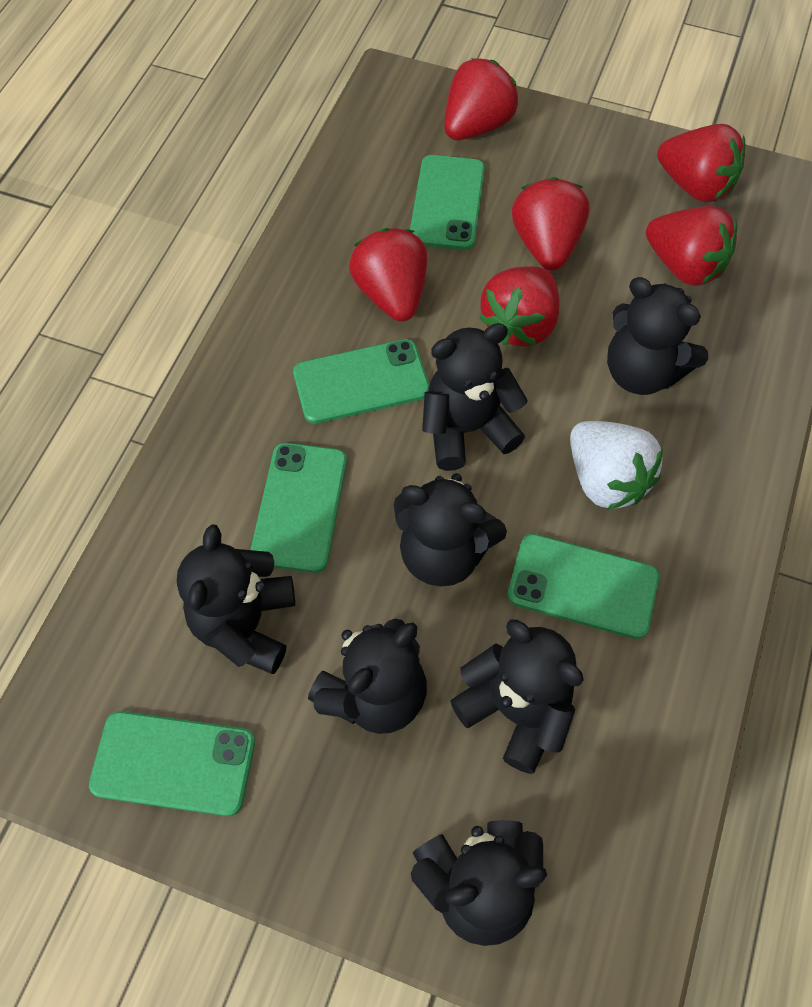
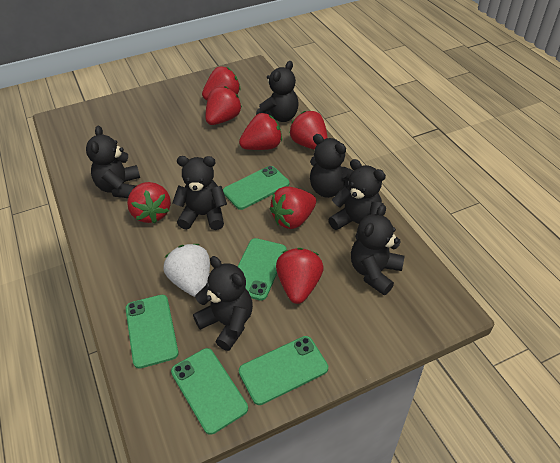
red strawberry: [349,228,427,322] [444,58,518,140] [480,267,560,346] [512,177,589,271] [646,206,737,286] [657,124,745,202] = 6 -> [127,182,171,223] [202,67,241,100] [205,86,242,125] [239,113,282,150] [270,186,316,229] [276,248,324,304] [290,111,328,150] = 7

